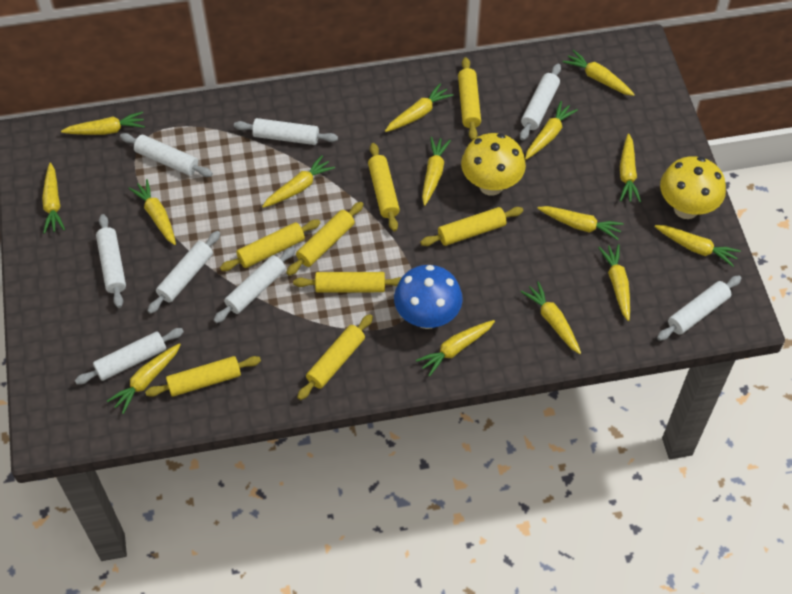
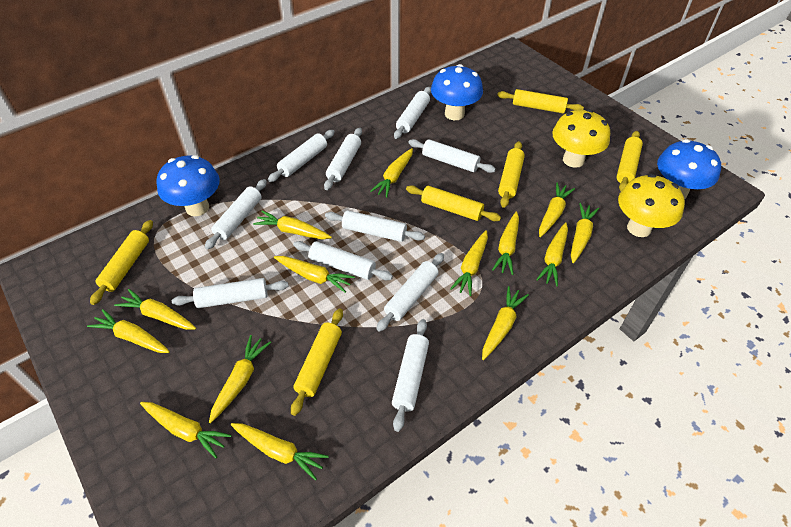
blue mushroom: [394,265,463,329] = 1 -> [156,155,220,216] [431,64,483,120] [657,139,721,199] = 3
white rolling pin: [75,328,184,385] [96,214,126,308] [120,133,213,177] [148,231,220,314] [214,247,296,323] [234,118,338,145] [520,64,561,140] [657,275,742,341] = 8 -> [172,278,288,308] [205,179,267,250] [268,130,335,182] [293,241,393,280] [324,128,362,190] [325,210,425,242] [376,253,444,332] [392,319,429,432] [394,87,431,139] [408,139,496,173] = 10
yellow carrot: [42,163,65,234] [61,112,145,135] [107,343,181,414] [128,179,176,245] [262,155,335,208] [385,83,453,132] [416,320,495,376] [422,137,451,206] [521,281,581,354] [525,101,578,160] [537,206,624,240] [562,50,635,96] [598,244,630,321] [620,134,641,202] [654,225,741,267] = 15 -> [87,309,170,353] [114,289,196,330] [140,402,232,459] [209,335,271,423] [231,423,329,481] [253,211,332,239] [274,256,355,293] [370,148,413,198] [450,230,488,296] [482,286,529,360] [492,212,519,275] [536,222,568,287] [539,182,575,237] [571,203,599,263] = 14
yellow rolling pin: [145,356,261,397] [220,220,320,271] [286,202,364,276] [293,272,402,293] [297,314,373,400] [368,143,400,232] [420,207,523,246] [458,57,481,140] = 8 -> [90,220,153,305] [291,308,343,416] [406,185,501,221] [497,89,584,113] [498,141,525,208] [616,131,643,191] = 6

